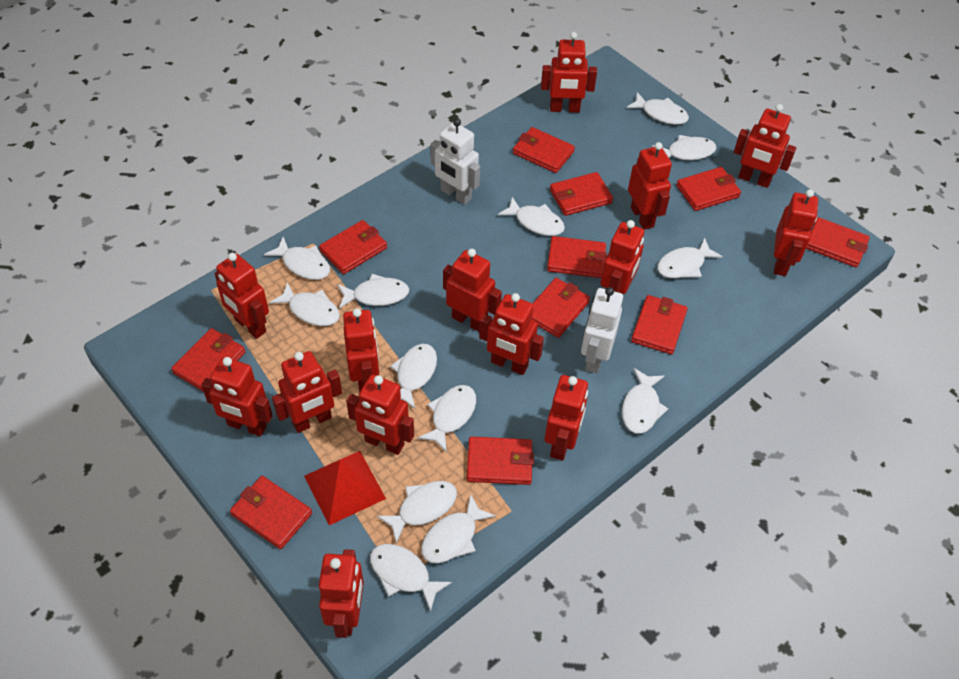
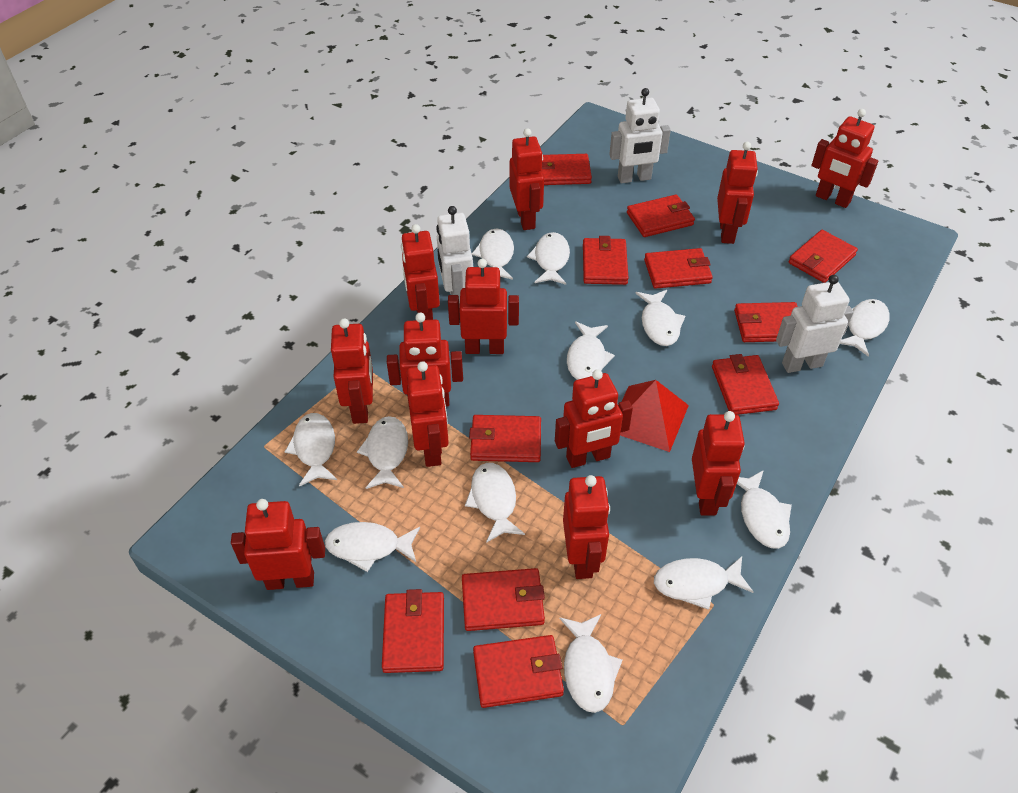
red robot: [201,357,273,437] [214,253,269,339] [272,351,342,433] [319,549,364,638] [343,308,379,393] [346,375,414,455] [443,249,502,332] [479,293,544,375] [541,32,597,113] [545,375,588,460] [600,220,644,294] [628,142,672,230] [734,104,796,188] [774,189,818,276] = 14 -> [231,499,325,590] [331,319,373,424] [387,313,463,407] [401,224,440,320] [407,361,449,467] [448,259,519,354] [510,128,544,230] [555,369,633,468] [563,475,610,579] [692,411,745,516] [717,142,758,244] [811,109,878,208] = 12
white fish: [264,237,330,280] [269,282,340,326] [337,274,409,309] [370,544,452,612] [377,481,457,543] [390,344,437,409] [417,385,476,453] [421,494,496,563] [498,197,565,236] [622,368,668,434] [626,92,689,125] [652,135,716,160] [657,238,723,278] = 13 -> [285,413,337,487] [325,522,420,572] [357,416,408,489] [465,463,525,543] [472,228,514,280] [527,232,570,285] [559,614,623,713] [567,321,615,380] [636,290,685,346] [654,556,753,610] [737,470,792,549] [840,299,890,357] = 12
white robot: [430,119,480,205] [581,287,623,373] = 2 -> [436,206,473,307] [609,88,671,183] [776,275,853,373] = 3

